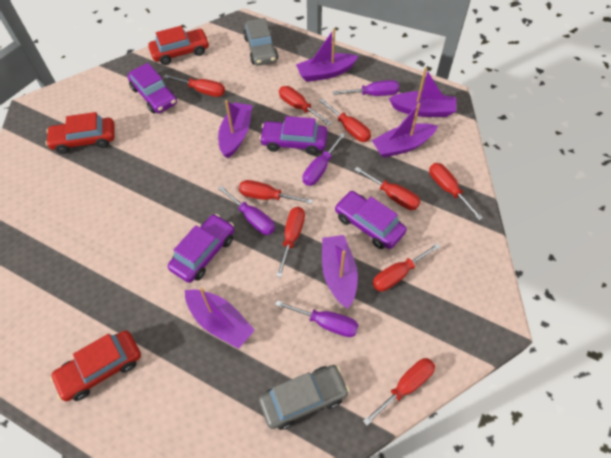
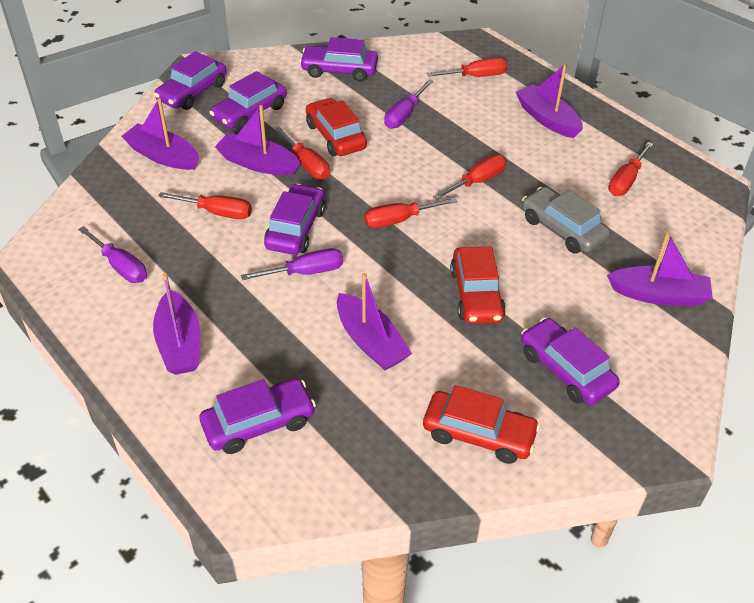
grey car: [243,18,278,66] [259,365,350,430] = 2 -> [522,187,610,254] = 1
purple car: [127,63,177,113] [168,214,235,283] [259,116,327,155] [335,191,407,249] = 4 -> [154,51,227,110] [200,379,316,454] [209,71,287,131] [264,184,325,255] [299,37,378,82] [521,318,620,405] = 6
purple screwdriver: [218,185,275,235] [275,300,358,337] [303,133,345,186] [333,80,400,96] = 4 -> [78,226,147,283] [241,248,343,280] [384,80,433,129] = 3
red screwdriver: [163,74,225,97] [239,180,313,204] [276,207,305,278] [279,86,332,125] [319,99,371,142] [354,167,421,210] [363,358,435,426] [372,243,440,292] [429,163,483,220] = 9 -> [158,192,252,219] [274,127,330,179] [364,197,457,228] [427,58,507,77] [433,155,507,200] [608,142,653,196] = 6

